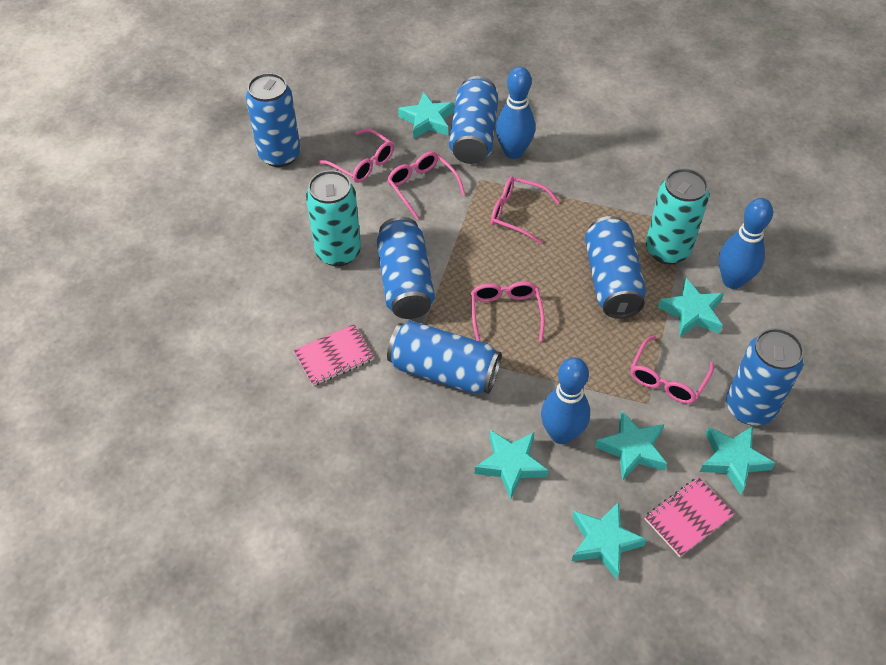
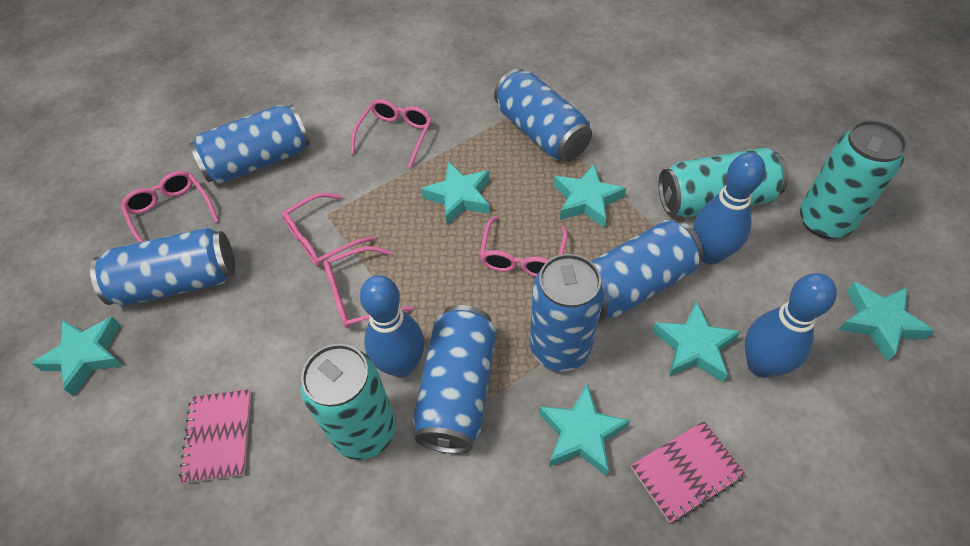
turquoise can: [306,170,361,266] [646,168,709,264] = 2 -> [300,344,396,460] [659,148,788,217] [800,120,907,239] = 3

